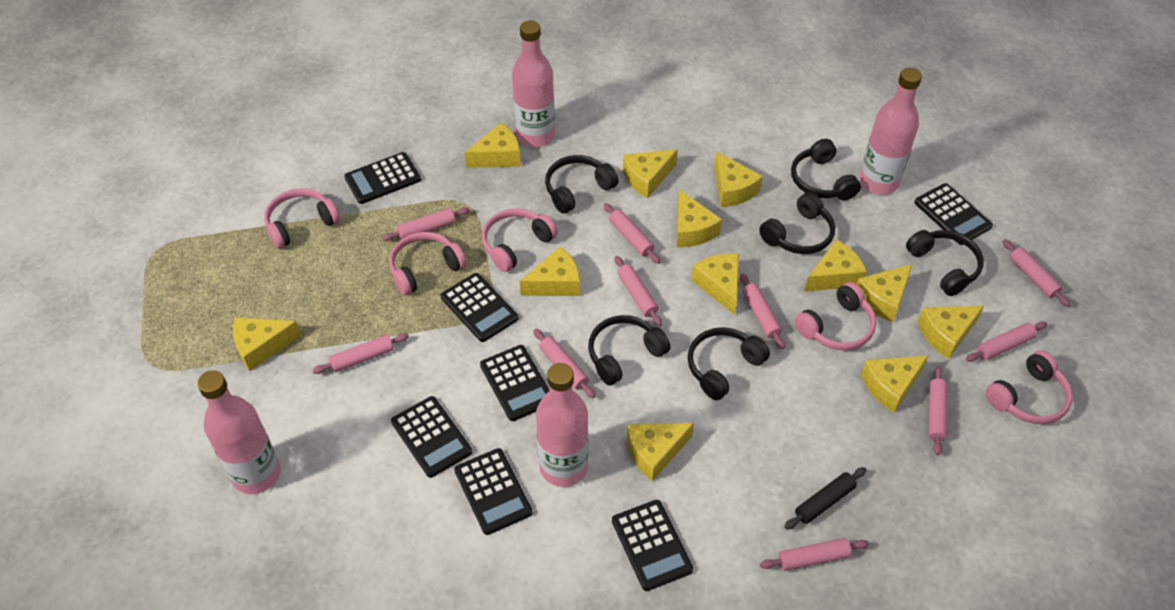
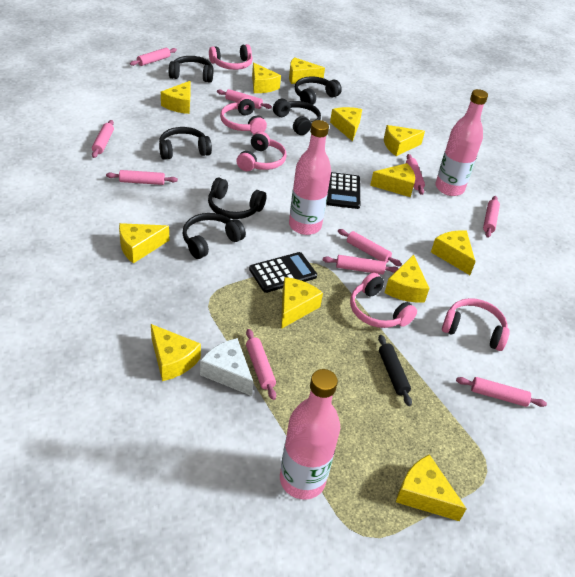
black calculator: [344,152,421,204] [391,396,472,478] [441,273,519,342] [454,448,533,535] [480,345,550,421] [612,500,693,591] [914,183,993,245] = 7 -> [249,252,317,293] [326,172,360,209] = 2
pink bottle: [197,370,281,494] [512,20,555,147] [536,363,589,487] [859,68,922,195] = 4 -> [280,369,340,500] [289,120,331,235] [435,89,488,196] = 3
white cheese: none = 0 -> [200,338,253,396] = 1

